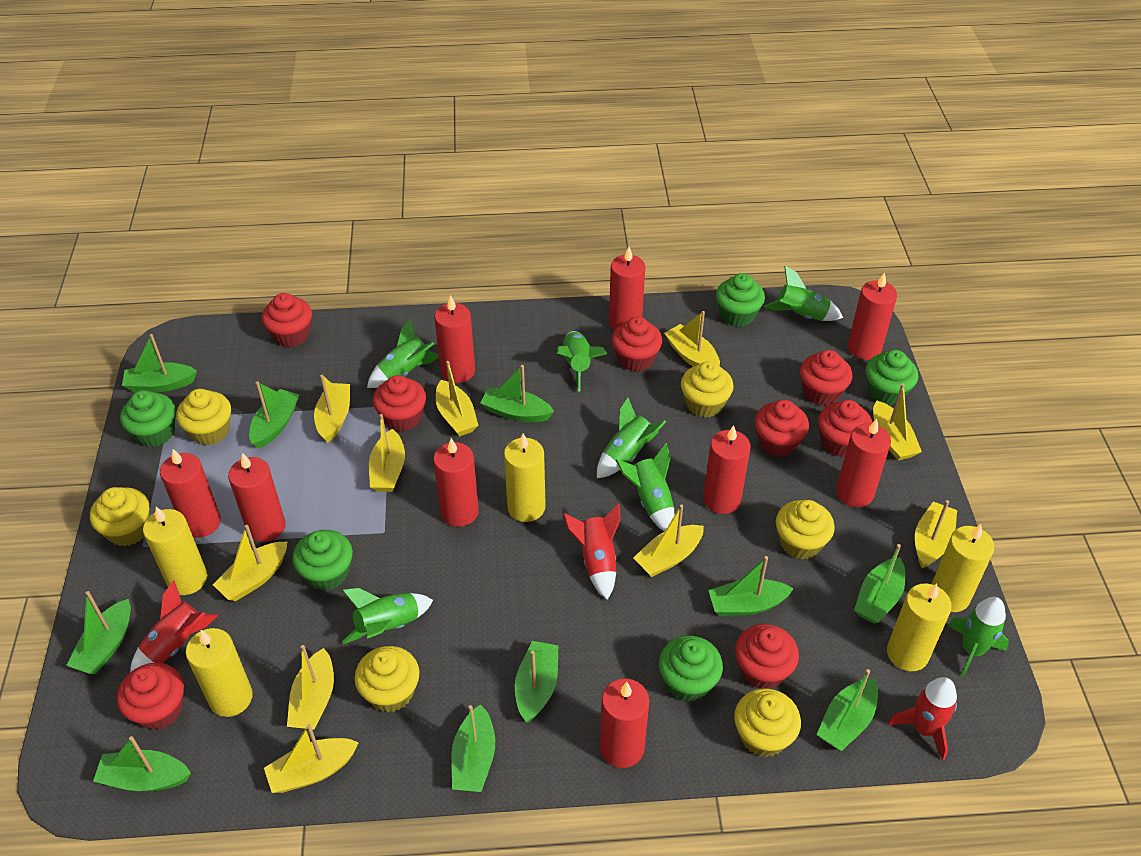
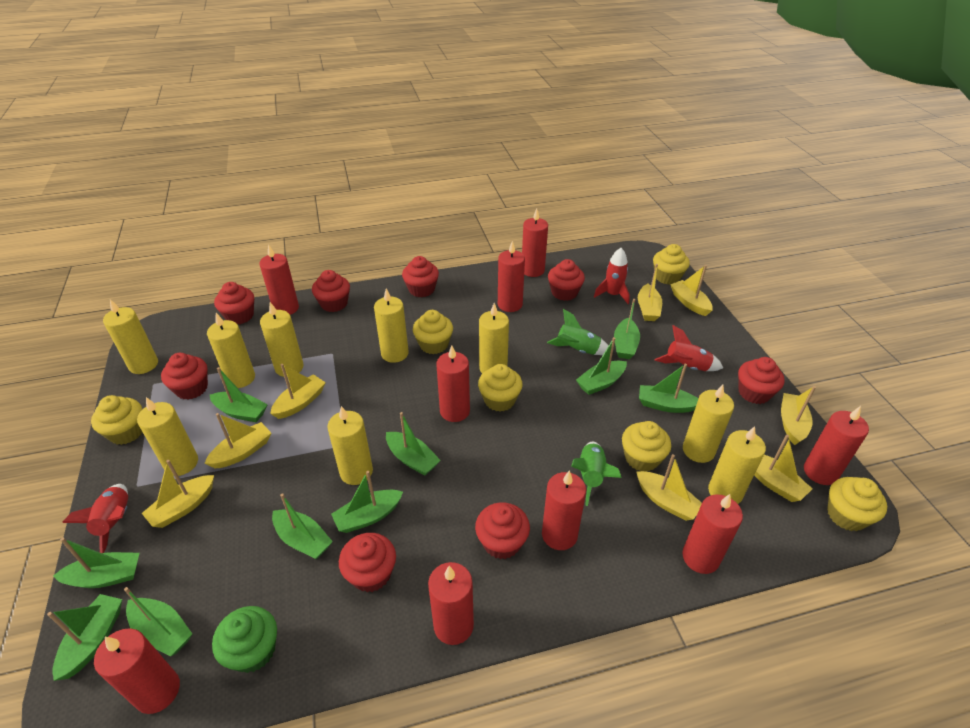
green cupcake: [120,390,175,447] [292,530,353,591] [659,636,723,702] [716,273,765,327] [865,350,918,406] = 5 -> [212,606,277,673] = 1
green rocket: [342,588,433,644] [367,318,439,388] [557,331,607,391] [597,398,666,478] [616,443,674,532] [764,266,843,321] [948,597,1009,677] = 7 -> [547,309,609,355] [571,442,622,506] = 2
yellow boat: [213,525,288,601] [264,724,359,793] [287,645,334,730] [314,375,350,443] [369,414,405,492] [436,361,478,436] [633,504,704,577] [664,311,720,367] [873,384,922,461] [915,500,957,568] = 10 -> [142,460,214,528] [204,413,271,468] [270,364,326,419] [636,454,702,521] [638,264,662,321] [670,265,713,316] [754,435,812,502] [781,386,816,445] = 8
yellow candle: [143,507,207,595] [186,628,253,717] [504,433,546,522] [887,583,952,671] [932,524,994,612] = 5 -> [103,299,158,374] [137,397,198,476] [207,313,255,388] [260,302,304,377] [327,406,373,485] [374,288,409,363] [479,303,509,373] [683,385,734,463] [708,426,766,504] = 9

